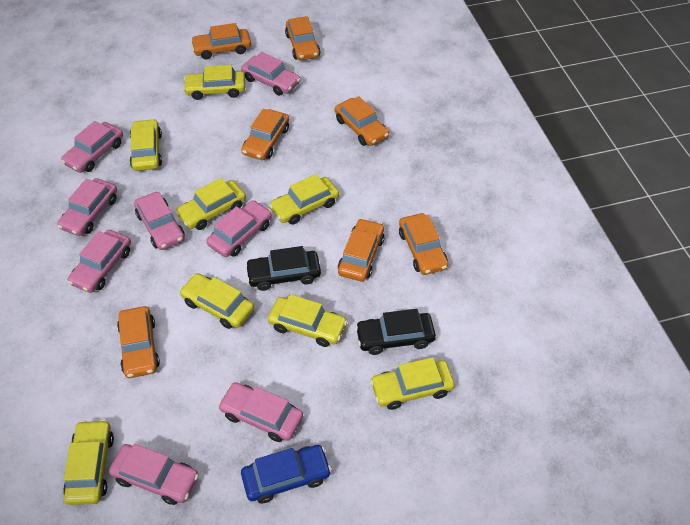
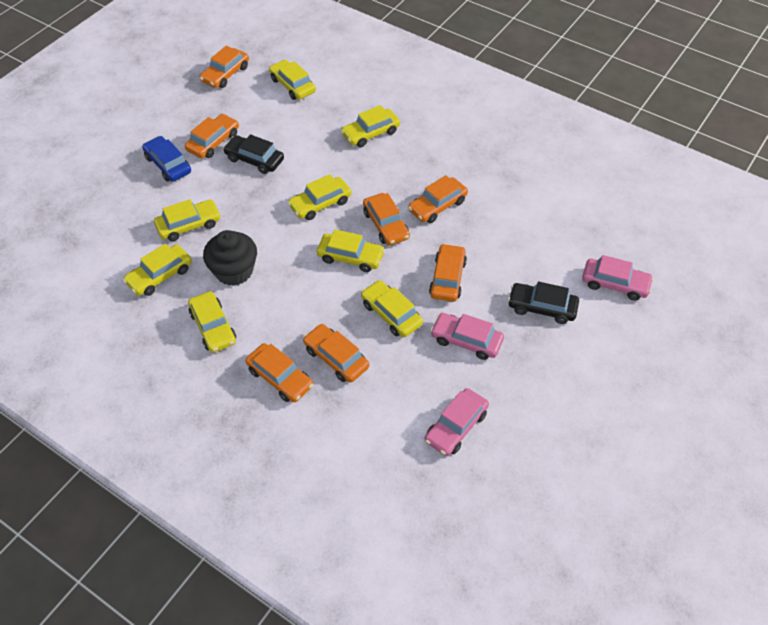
black cupcake: none = 0 -> [203,230,257,286] = 1
pink car: [57,178,117,236] [61,121,123,173] [68,230,131,293] [109,444,199,505] [134,192,185,250] [206,200,272,257] [218,382,303,442] [241,52,301,96] = 8 -> [425,388,489,456] [430,313,504,360] [582,255,654,300] = 3

